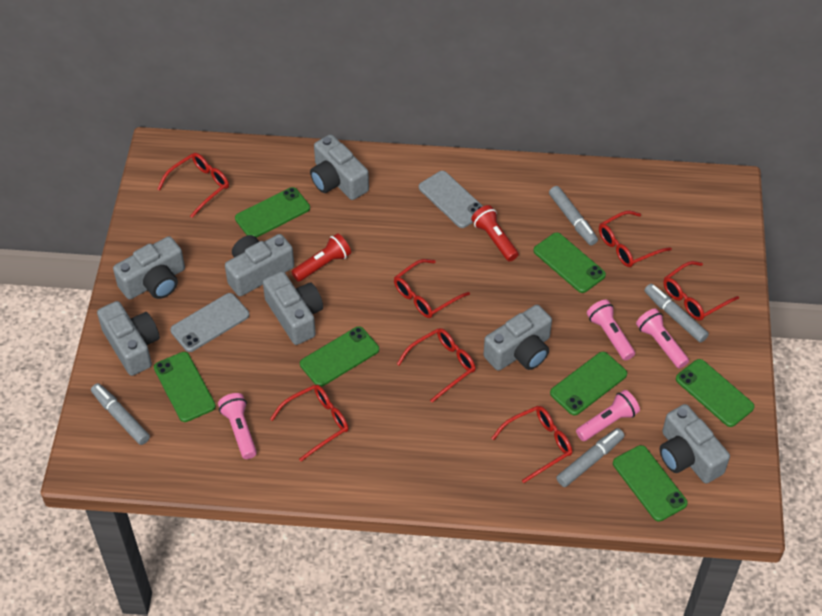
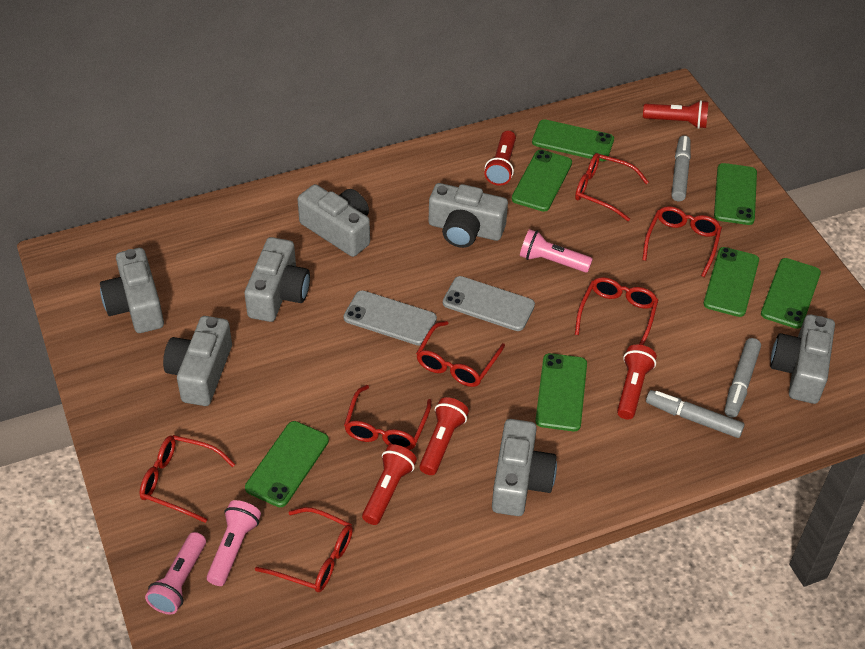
grey marker: [91,383,150,445] [549,186,598,245] [556,428,624,487] [644,284,709,343] = 4 -> [646,390,745,438] [671,135,691,201] [724,338,761,418] = 3
pink flashlight: [218,393,257,459] [576,390,640,441] [587,300,635,361] [636,308,689,368] = 4 -> [145,532,206,614] [207,500,261,586] [520,229,593,273] = 3
red flashlight: [292,233,351,282] [471,205,518,261] = 2 -> [362,444,417,525] [419,397,469,475] [484,131,516,185] [617,345,657,419] [643,100,709,129] = 5

